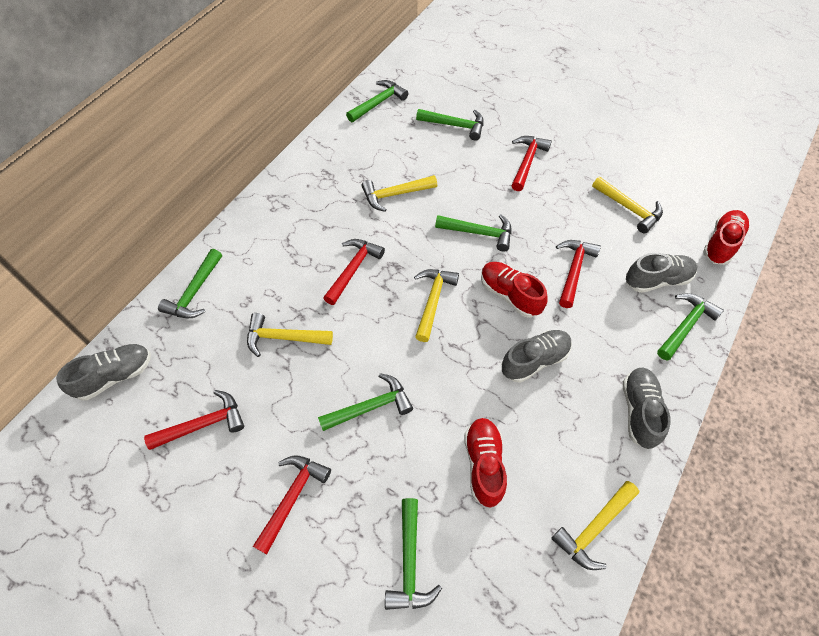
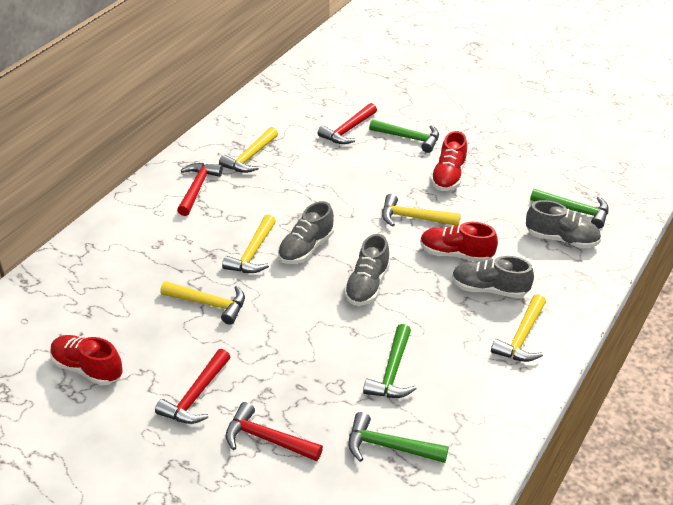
green hammer: [158,249,222,318] [318,373,413,431] [346,80,409,122] [385,498,442,610] [416,109,484,141] [435,214,512,252] [657,293,724,361] = 7 -> [348,412,449,463] [363,324,416,398] [369,119,439,153] [530,189,609,229] = 4
red hammer: [144,390,244,450] [253,455,331,554] [323,239,385,305] [512,136,552,191] [556,240,601,308] = 5 -> [155,349,230,424] [177,163,223,216] [226,402,323,461] [318,103,377,144] = 4

